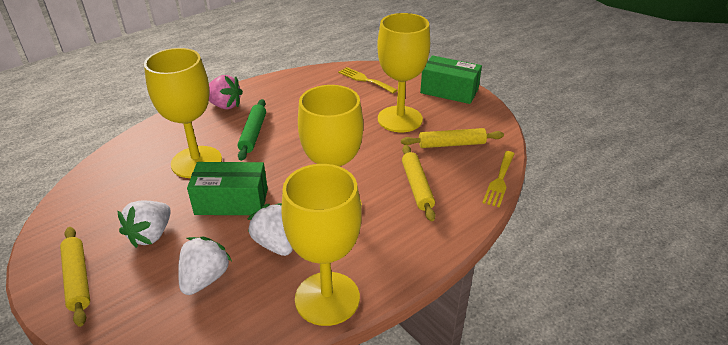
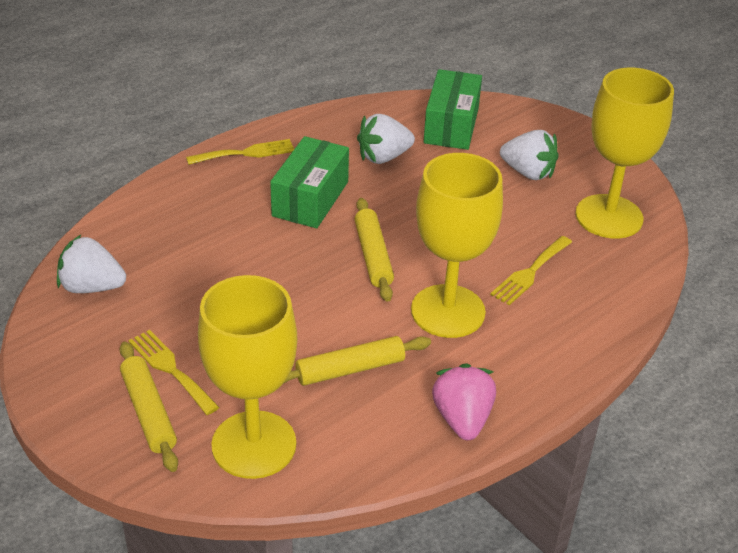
green rolling pin: [238,99,266,161] = 1 -> none = 0
yellow fork: [338,67,397,93] [483,151,515,208] = 2 -> [128,330,219,415] [186,139,294,165] [490,236,572,305] = 3
yellow goblet: [144,48,222,178] [281,164,362,326] [298,85,363,208] [377,13,430,132] = 4 -> [198,275,297,479] [411,153,503,338] [575,68,674,239] = 3

